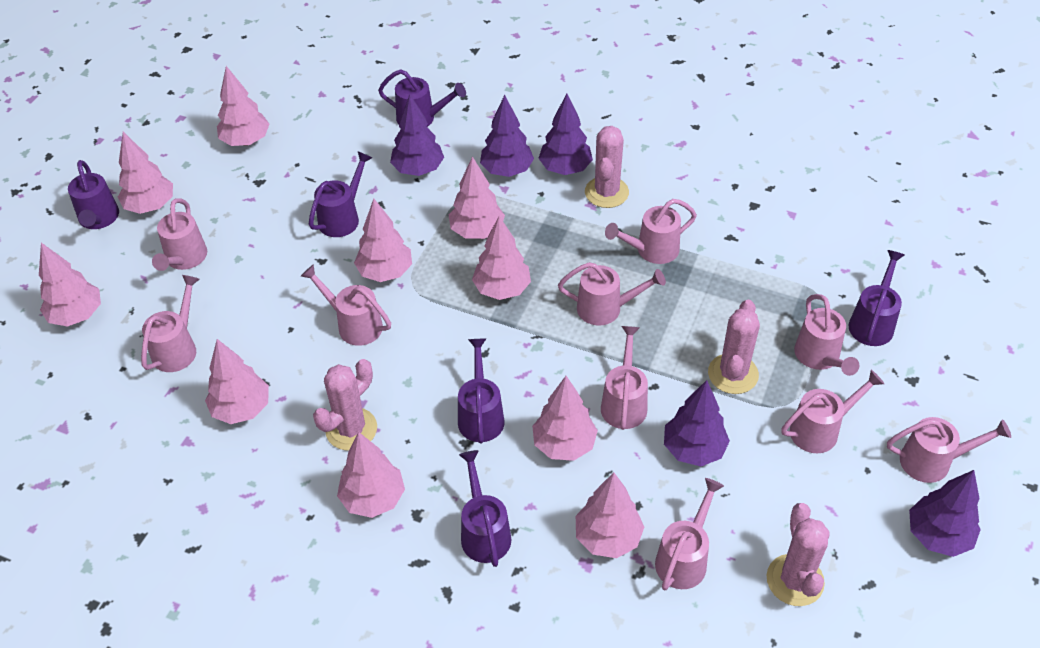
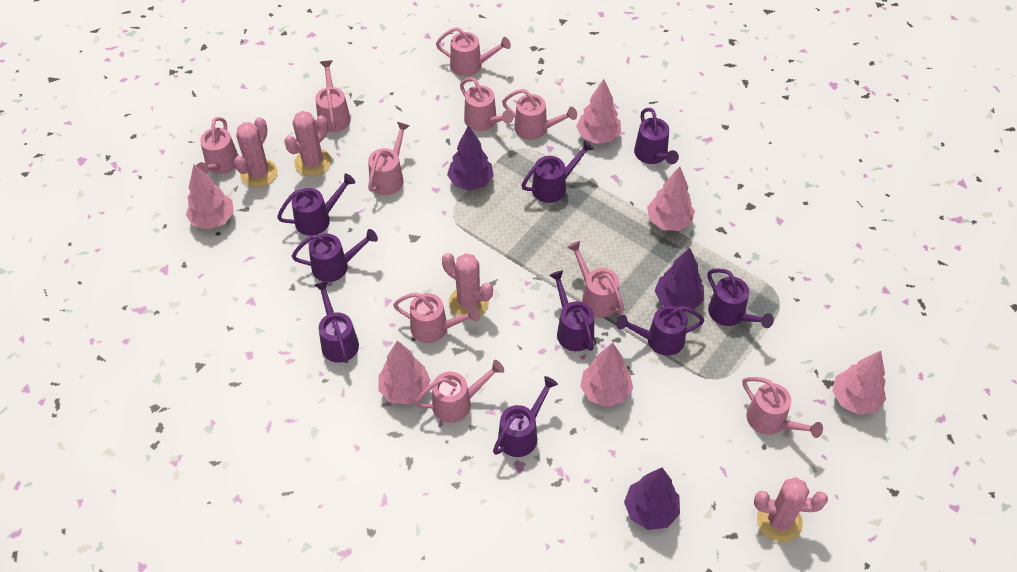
pink tree: [39,243,101,327] [118,132,173,214] [205,339,269,424] [217,66,269,146] [337,432,405,518] [354,199,412,282] [449,156,505,239] [472,216,531,300] [532,376,598,461] [576,473,644,558] = 10 -> [186,165,234,230] [378,341,431,405] [576,79,621,144] [580,342,633,407] [647,166,695,231] [832,351,886,415] = 6
purple tree: [390,95,444,176] [480,95,534,177] [538,94,593,175] [664,380,730,466] [909,470,981,557] = 5 -> [447,125,494,191] [624,468,680,530] [654,248,704,312] = 3
purple watering can: [68,160,119,229] [309,151,372,237] [378,69,466,127] [458,339,505,443] [459,450,512,567] [849,250,904,346] = 6 -> [277,173,355,236] [292,229,378,282] [314,281,359,363] [493,376,558,457] [521,140,594,203] [549,270,594,351] [616,306,705,356] [634,108,679,164] [707,268,774,328] = 9

